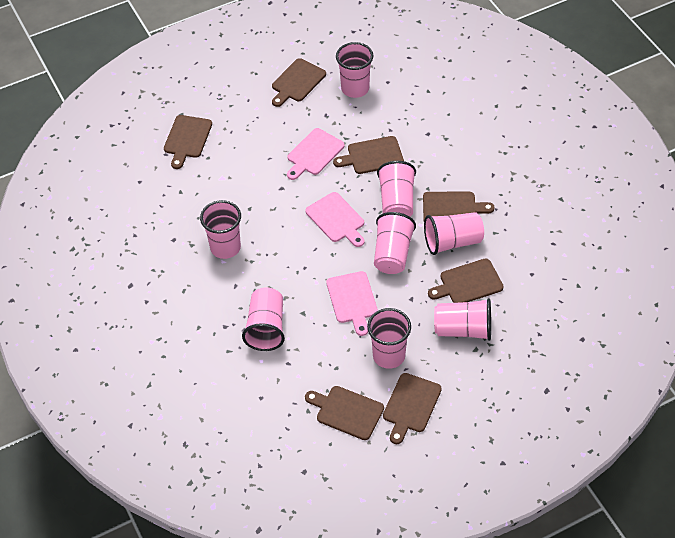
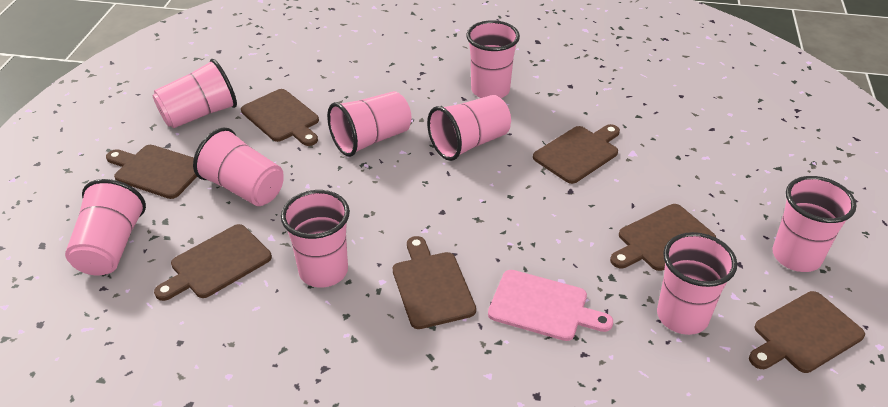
pink cup: [200,200,241,259] [242,287,285,351] [336,42,373,98] [367,308,411,369] [374,212,416,274] [377,161,416,217] [424,212,484,255] [434,298,491,341] = 8 -> [65,179,146,276] [152,59,237,128] [193,127,284,206] [281,190,350,288] [327,91,411,157] [427,95,511,161] [466,20,520,98] [657,232,737,335] [772,176,856,272] = 9
pink cutting board: [287,128,345,180] [305,192,365,247] [326,271,378,336] = 3 -> [488,270,613,341] = 1

